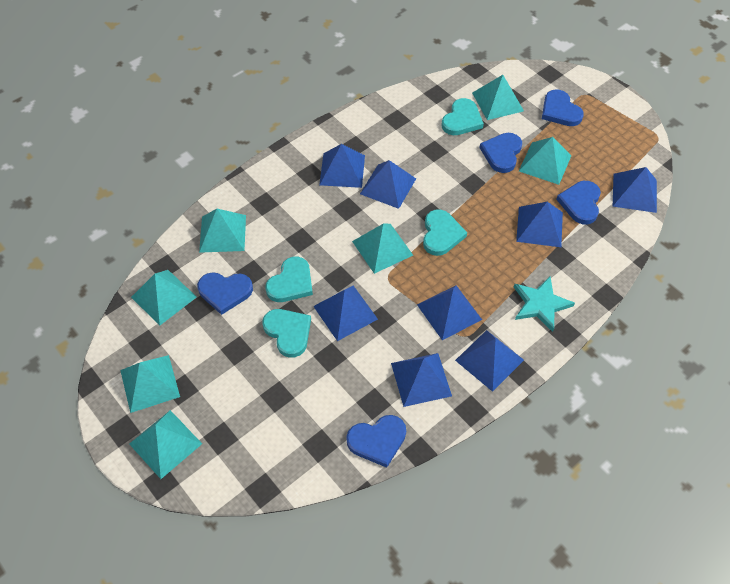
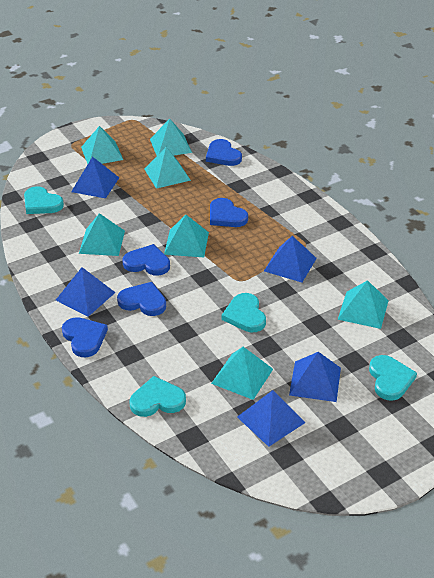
blue pyramid: [313,285,378,341] [319,144,365,188] [360,160,416,209] [391,353,452,407] [417,285,482,340] [455,330,524,392] [516,202,563,247] [613,167,657,213] = 8 -> [56,267,116,317] [71,157,119,198] [237,390,305,447] [264,236,317,283] [289,352,341,402] = 5
turquoise star: [514,276,575,332] = 1 -> none = 0

